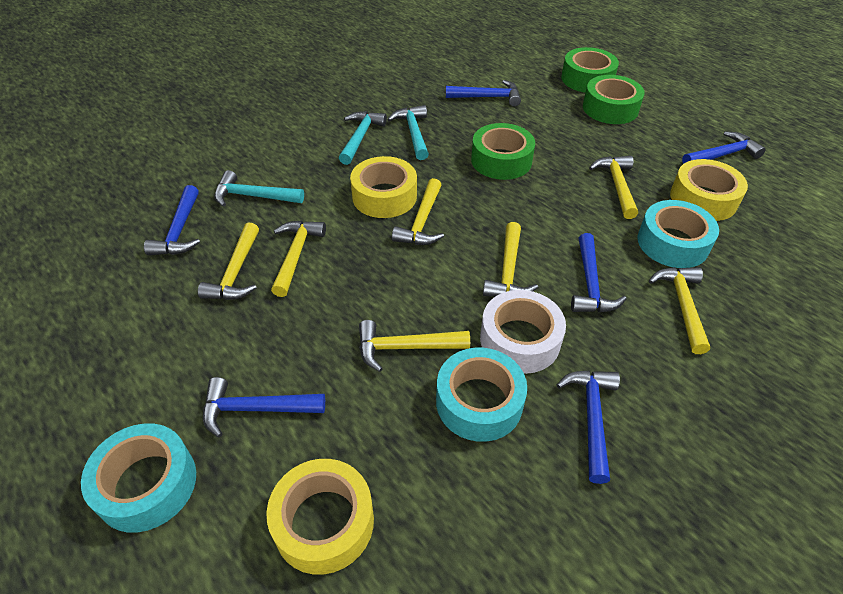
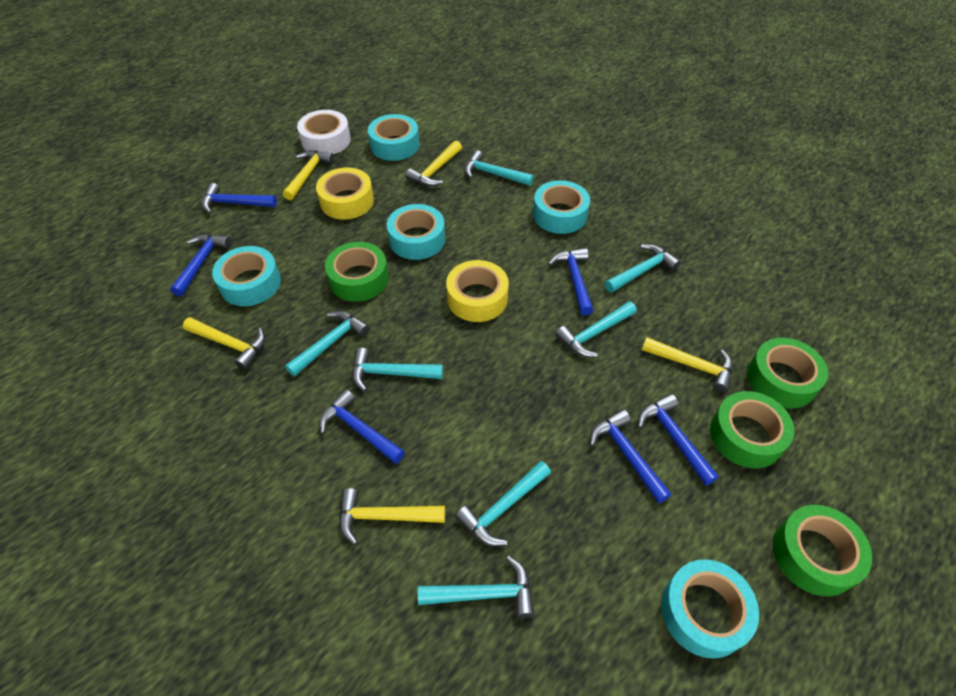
green tape: [471,123,535,180] [561,47,619,92] [583,75,645,124] = 3 -> [325,242,389,302] [710,391,794,468] [747,338,828,408] [773,505,872,596] = 4
turquoise hammer: [214,170,304,207] [339,111,387,165] [387,105,429,160] = 3 -> [285,311,369,377] [352,348,443,392] [418,556,535,618] [455,461,551,546] [464,150,534,186] [555,301,637,357] [605,244,680,293] = 7
turquoise tape: [81,423,196,533] [436,348,527,442] [638,200,719,268] = 3 -> [212,246,281,306] [368,114,419,161] [387,204,445,260] [533,180,590,234] [661,559,759,659] = 5
yellow hammer: [198,223,259,300] [271,220,326,297] [359,320,470,372] [392,178,444,245] [483,222,538,297] [589,156,638,219] [649,267,710,354] = 7 -> [183,317,265,370] [283,150,334,200] [339,488,445,545] [405,141,462,186] [642,337,733,393] = 5
yellow tape: [266,459,374,575] [350,156,417,218] [670,159,748,221] = 3 -> [316,168,374,220] [446,260,509,322] = 2

